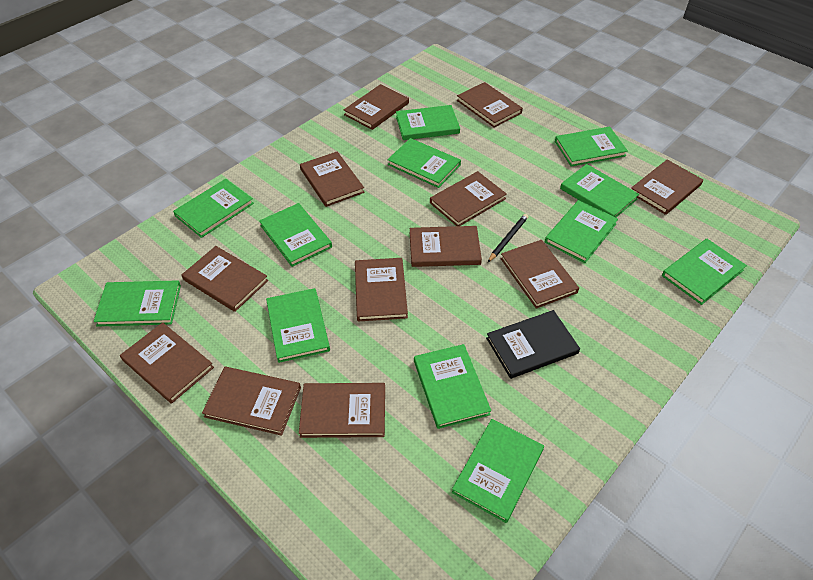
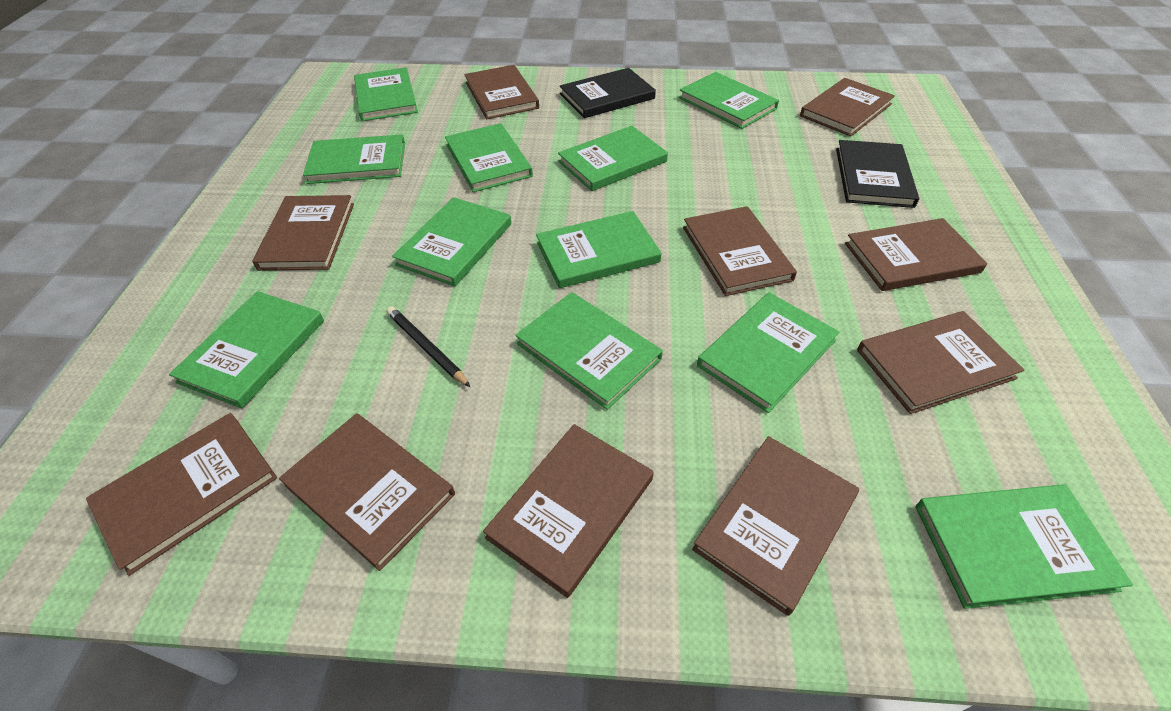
black book: [486,310,580,379] = 1 -> [560,68,656,118] [836,140,919,208] = 2
brown book: [120,322,214,404] [182,246,268,312] [202,367,301,436] [299,383,385,438] [300,151,364,207] [344,84,409,130] [355,258,408,322] [410,226,482,267] [430,171,507,226] [457,82,523,128] [500,240,579,309] [631,160,703,215] = 12 -> [86,413,277,576] [252,195,354,271] [279,413,455,571] [464,65,539,119] [483,424,653,598] [683,206,797,296] [692,436,859,616] [800,78,895,137] [845,218,987,291] [857,311,1024,414] = 10
green book: [94,280,181,327] [173,179,254,238] [259,203,332,267] [266,288,330,363] [387,138,461,188] [396,105,460,140] [414,344,491,429] [452,419,544,523] [545,200,618,263] [555,127,628,167] [560,164,639,217] [662,238,747,305] = 12 -> [169,291,324,409] [303,134,405,184] [354,67,418,121] [392,197,511,287] [445,123,533,192] [515,292,663,410] [536,211,662,288] [558,126,668,191] [679,72,779,129] [697,292,839,413] [915,484,1133,609] = 11

